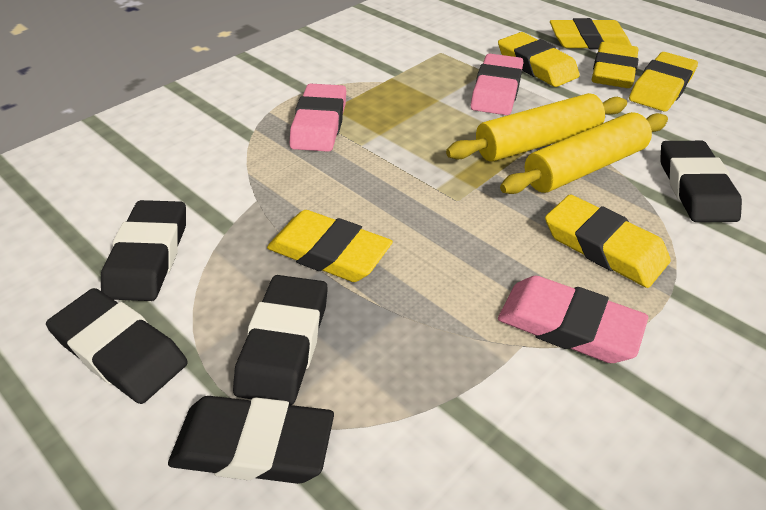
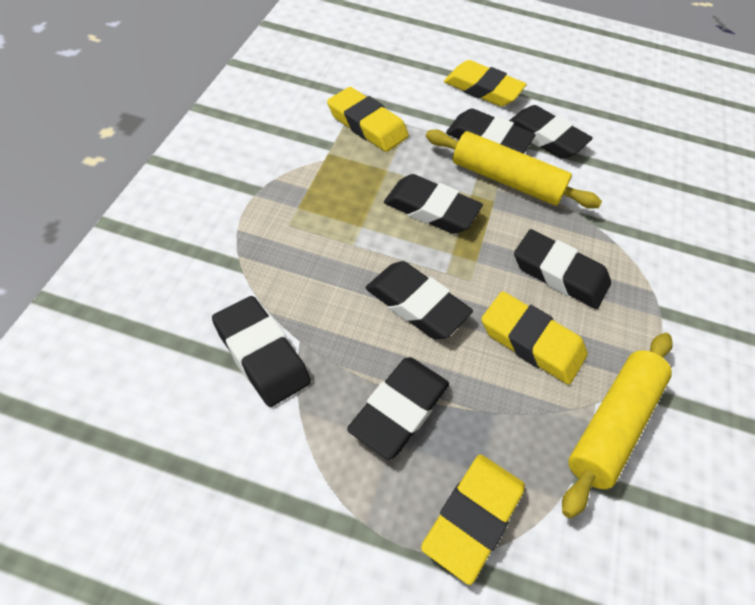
black eraser: [46,288,188,404] [101,200,186,301] [168,396,334,484] [233,275,328,405] [660,141,742,222] = 5 -> [212,296,311,407] [347,357,449,460] [366,261,473,339] [384,174,483,234] [446,109,535,154] [509,105,593,159] [514,229,611,309] = 7
pink eraser: [290,84,346,152] [471,53,523,115] [498,276,648,363] = 3 -> none = 0
yellow eraser: [267,210,393,282] [498,32,580,87] [545,194,671,288] [550,18,632,49] [592,42,639,88] [629,52,698,111] = 6 -> [327,87,409,152] [421,455,525,585] [444,60,527,107] [482,291,588,385] = 4

